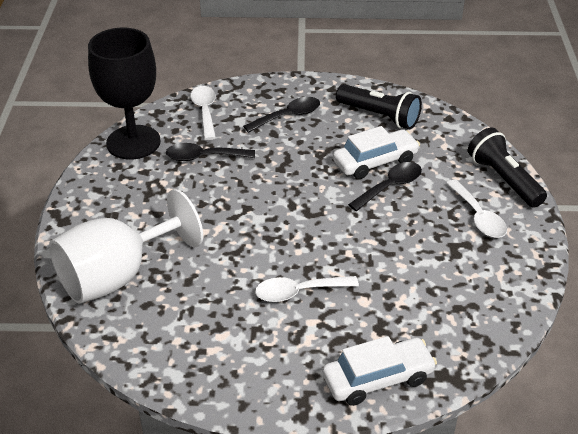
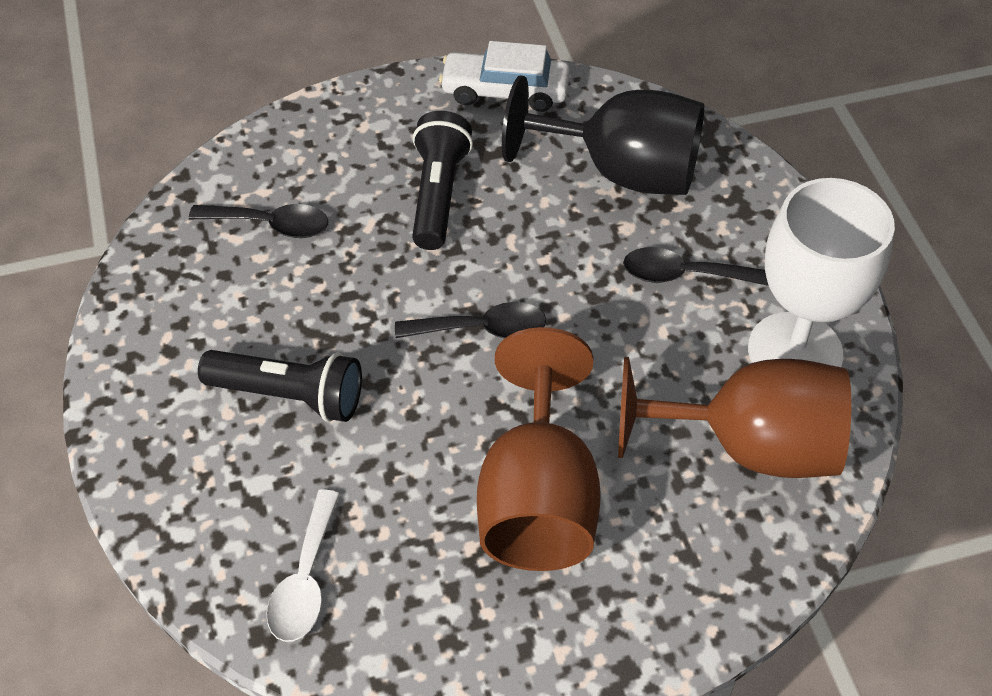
brown goblet: none = 0 -> [477,327,601,571] [618,357,851,478] = 2
white car: [322,336,437,406] [333,126,420,179] = 2 -> [439,41,570,112] = 1
white spoon: [190,86,216,140] [255,276,359,302] [446,180,507,238] = 3 -> [266,489,340,642] = 1

